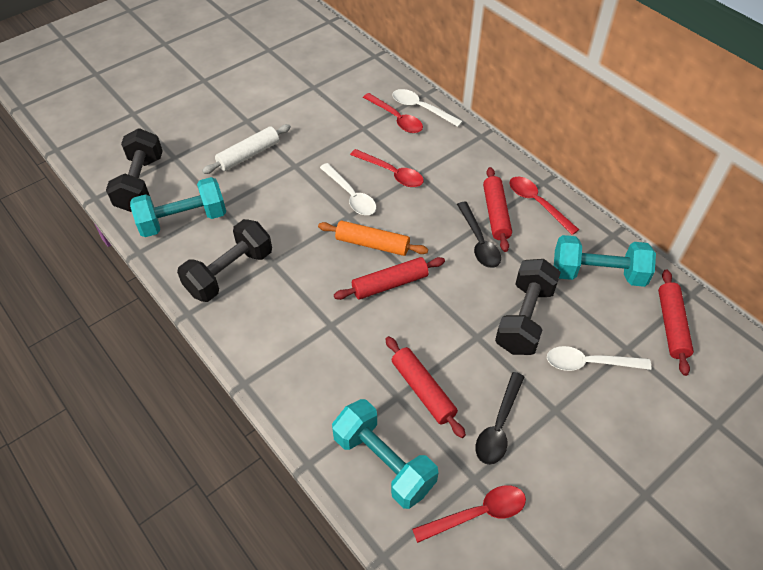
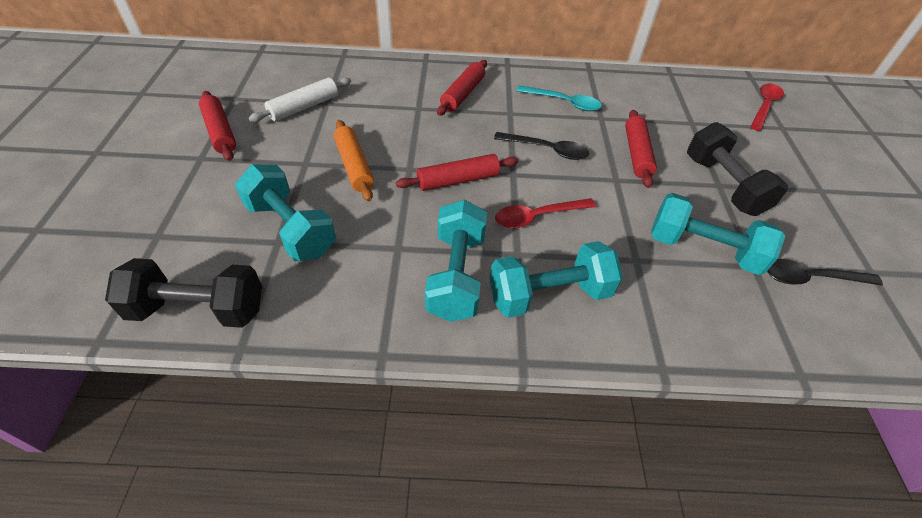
black dumbbell: [106,128,163,212] [177,219,272,302] [495,259,561,355] = 3 -> [105,258,262,328] [687,122,788,216] = 2
red spoon: [350,149,424,187] [363,93,423,133] [412,485,526,543] [509,177,579,235] = 4 -> [495,198,596,228] [750,84,784,131] = 2
turquoise dumbbell: [130,177,226,237] [332,399,438,509] [554,235,656,287] = 3 -> [235,164,336,261] [425,200,487,322] [490,241,623,318] [652,193,785,275] = 4
turquoise spoon: none = 0 -> [516,85,602,111] = 1
white spoon: [320,163,376,215] [392,89,463,127] [547,346,651,371] = 3 -> none = 0

